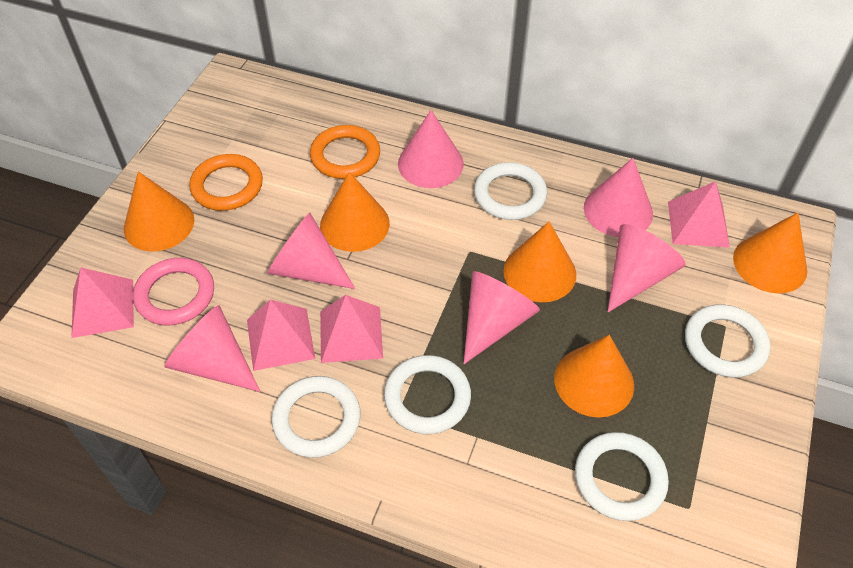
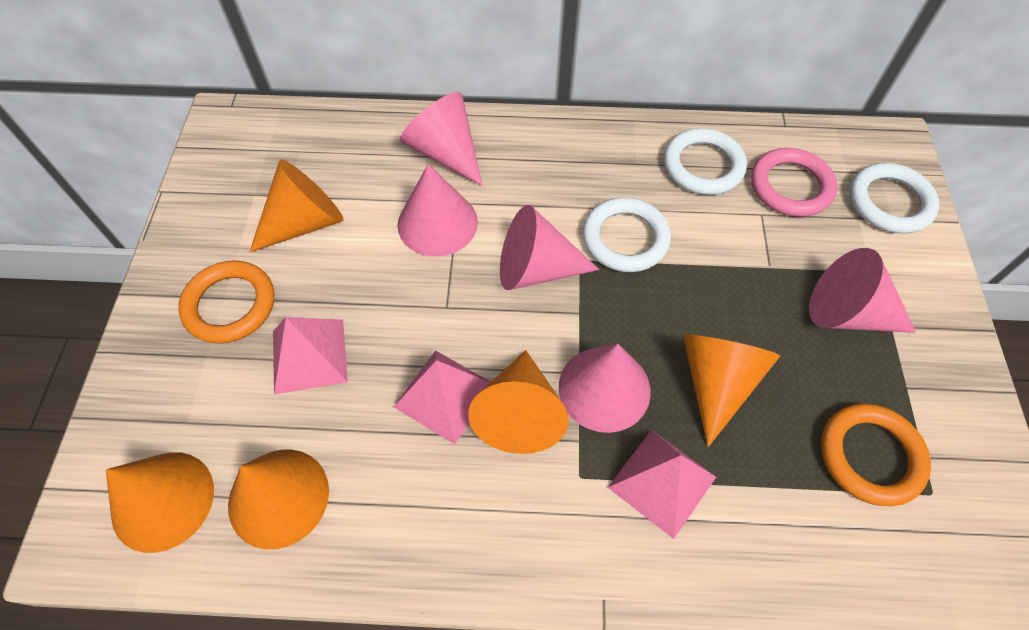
pink cone: [164,305,260,392] [267,213,355,289] [398,110,464,188] [464,271,540,364] [584,158,653,237] [608,224,686,312] = 6 -> [398,164,478,257] [400,92,483,186] [500,205,599,290] [559,344,651,433] [809,248,916,333] = 5
pink pyramid: [71,268,134,338] [247,299,315,371] [320,295,383,363] [668,181,730,248] = 4 -> [273,317,348,395] [394,350,490,444] [608,430,716,539] = 3
white ring: [272,376,360,458] [384,355,471,434] [474,162,547,220] [575,432,669,521] [685,304,770,378] = 5 -> [583,197,671,272] [664,128,747,195] [850,163,939,234] = 3

